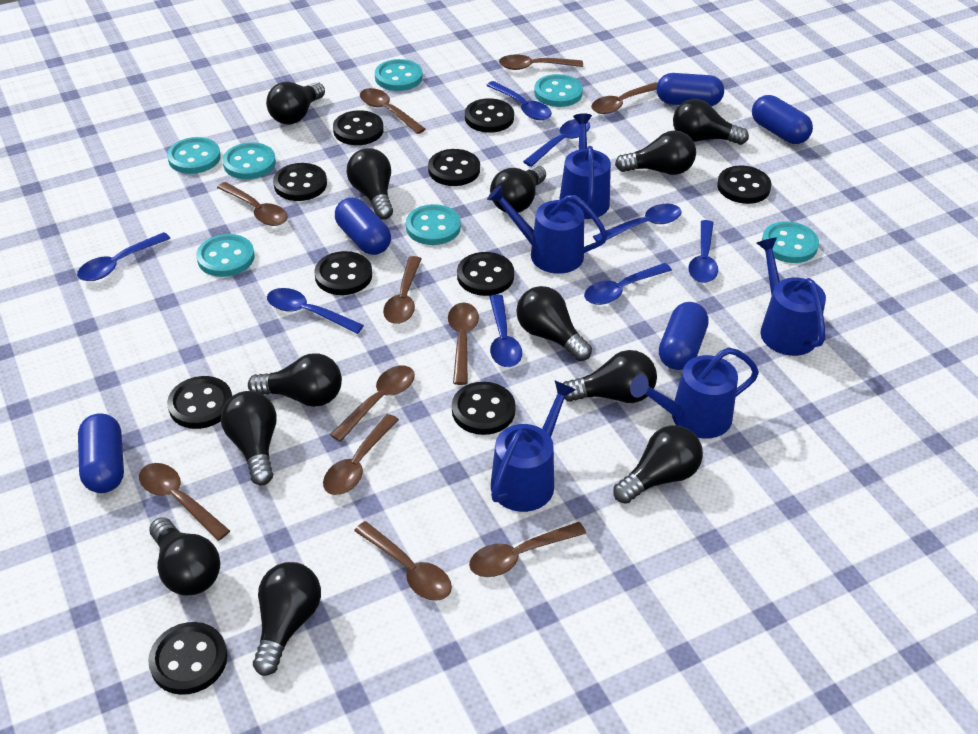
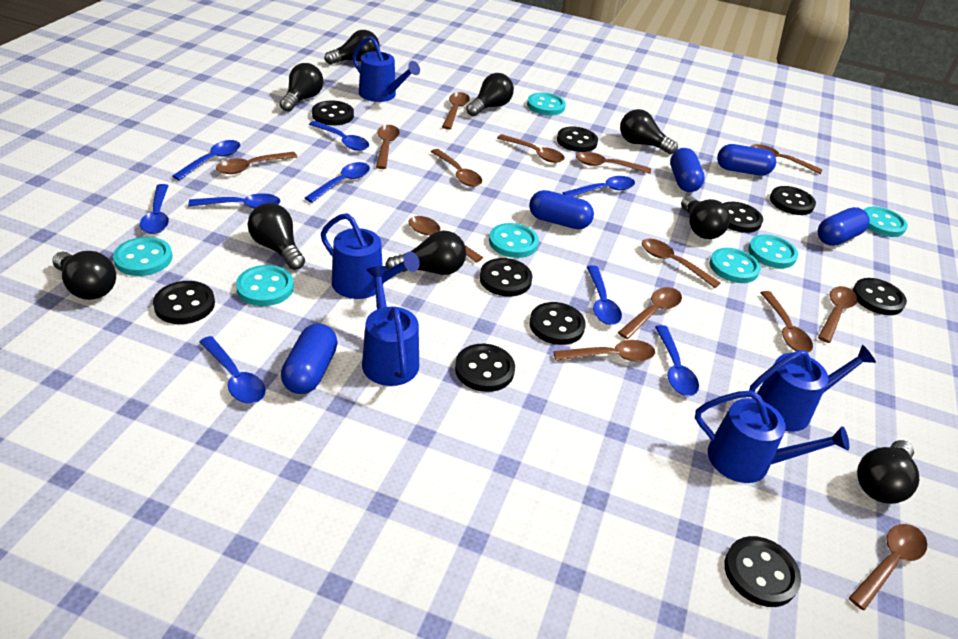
black light bulb: [149,517,220,596] [221,391,277,485] [248,353,342,407] [253,562,321,676] [266,82,325,124] [347,148,393,220] [490,165,546,213] [516,286,592,361] [563,350,657,403] [613,425,703,504] [615,130,696,175] [673,99,749,145] = 12 -> [52,251,116,300] [248,203,305,270] [280,63,323,112] [325,30,380,65] [385,231,466,275] [466,73,514,116] [620,109,678,154] [681,196,731,239] [857,440,919,504] = 9
blue spoon: [77,232,171,281] [267,288,364,334] [486,81,552,120] [490,294,522,367] [523,119,590,167] [584,263,672,305] [593,204,682,242] [688,220,718,283] = 8 -> [140,184,169,234] [172,140,240,181] [188,193,280,209] [199,336,266,403] [305,162,370,203] [309,121,369,151] [563,176,635,197] [587,265,622,325] [655,325,699,396] = 9
brown spoon: [139,463,230,541] [217,182,288,226] [323,414,399,495] [330,365,415,442] [354,521,452,601] [360,88,425,134] [383,256,421,324] [448,303,479,385] [469,522,586,577] [499,54,583,70] [591,82,657,114] = 11 -> [216,152,297,174] [376,125,400,169] [409,216,483,263] [431,149,482,187] [442,92,470,129] [497,134,565,163] [553,340,655,362] [576,152,651,174] [618,287,682,339] [642,239,720,288] [751,144,822,174] [760,291,813,352] [818,286,857,343] [849,524,927,611] = 14

